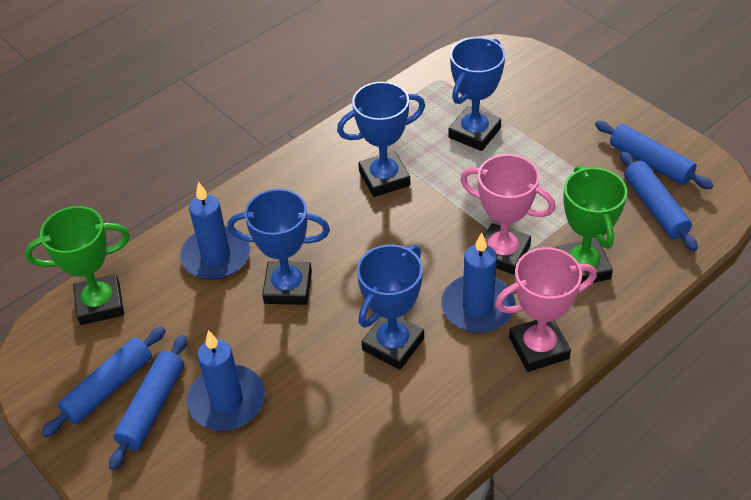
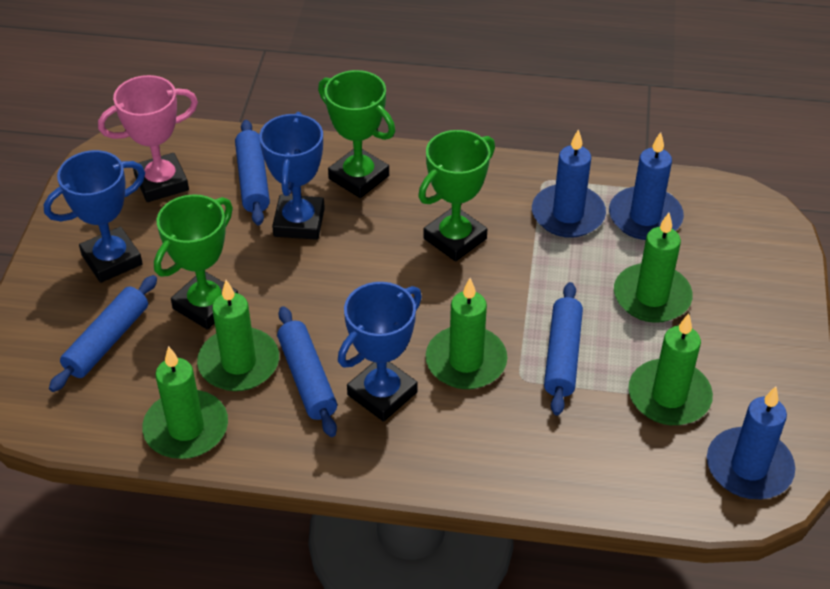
blue trophy: [227,189,330,305] [337,82,425,197] [357,244,424,370] [448,37,505,151] = 4 -> [44,150,145,283] [259,112,325,240] [338,282,422,422] = 3
green candle: none = 0 -> [142,346,228,459] [197,280,279,391] [426,278,507,389] [614,213,693,323] [628,313,713,425] = 5
green trophy: [25,206,130,325] [557,165,627,284] = 2 -> [154,194,238,330] [318,70,395,198] [418,130,495,262] = 3
pink trophy: [460,154,556,275] [495,247,597,372] = 2 -> [98,75,198,202] = 1

